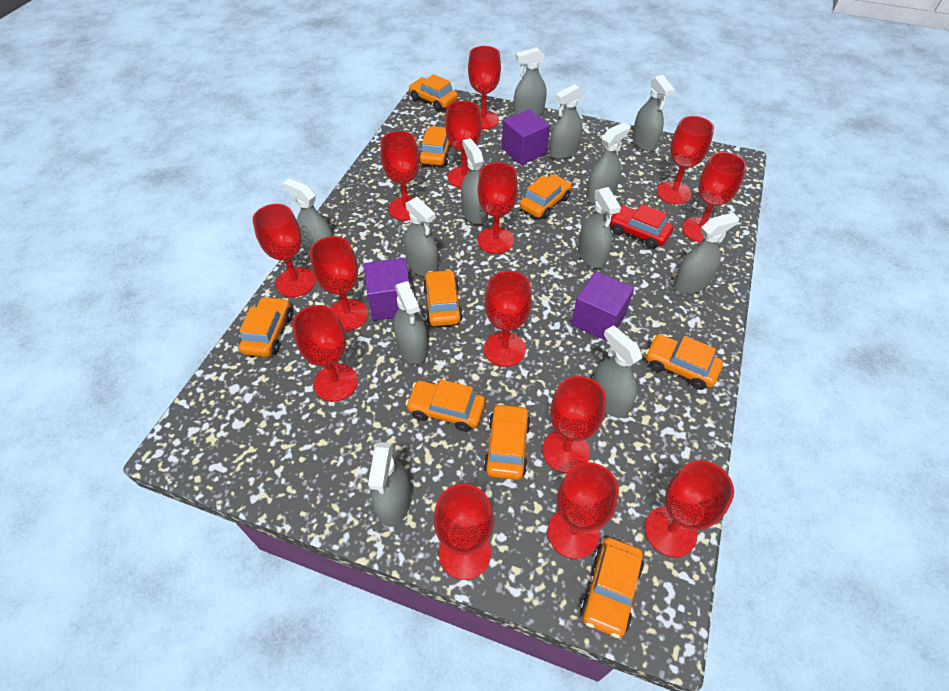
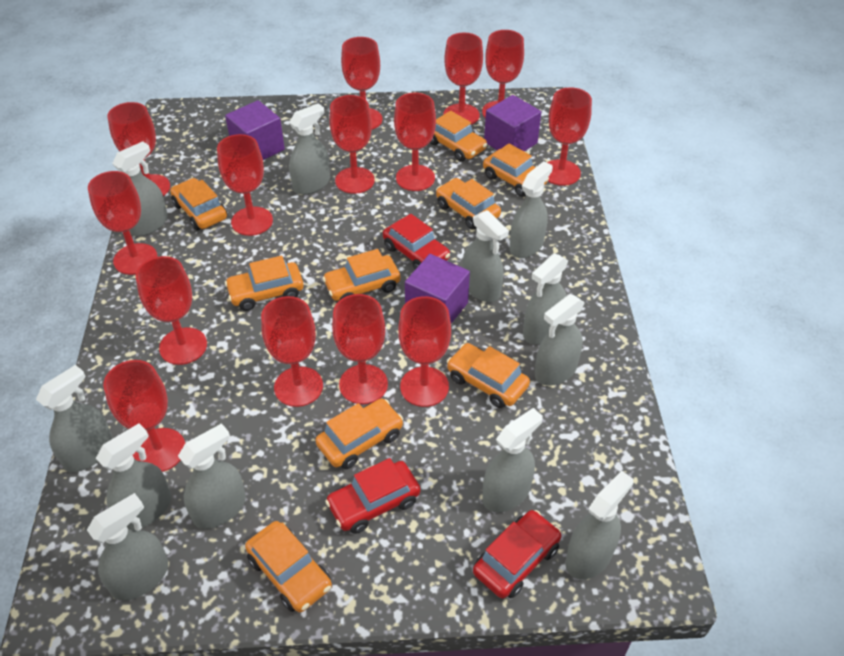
red car: [610,204,673,249] = 1 -> [325,458,421,534] [383,214,450,269] [473,510,561,599] = 3

